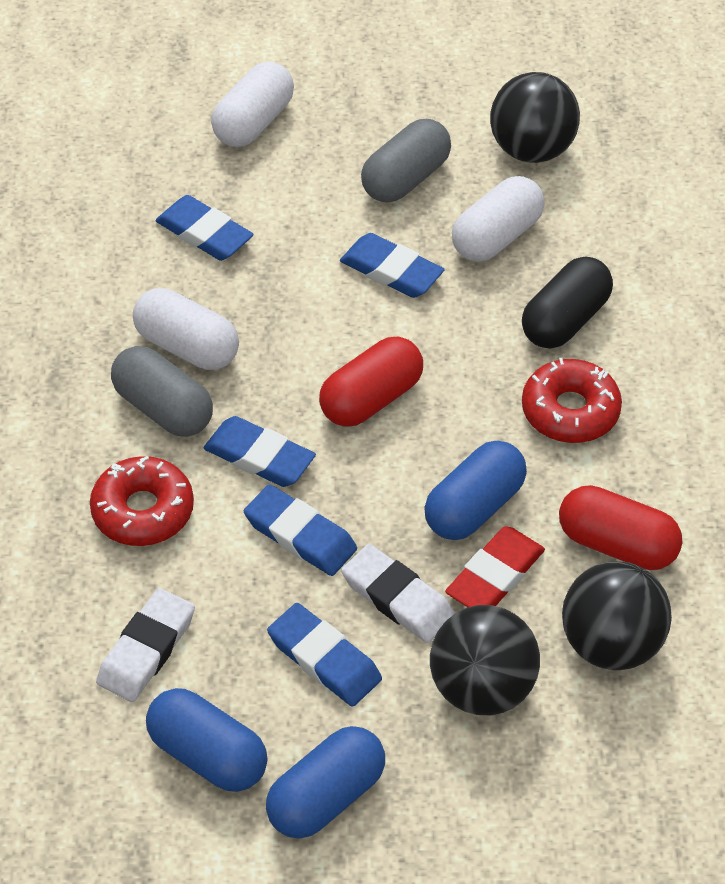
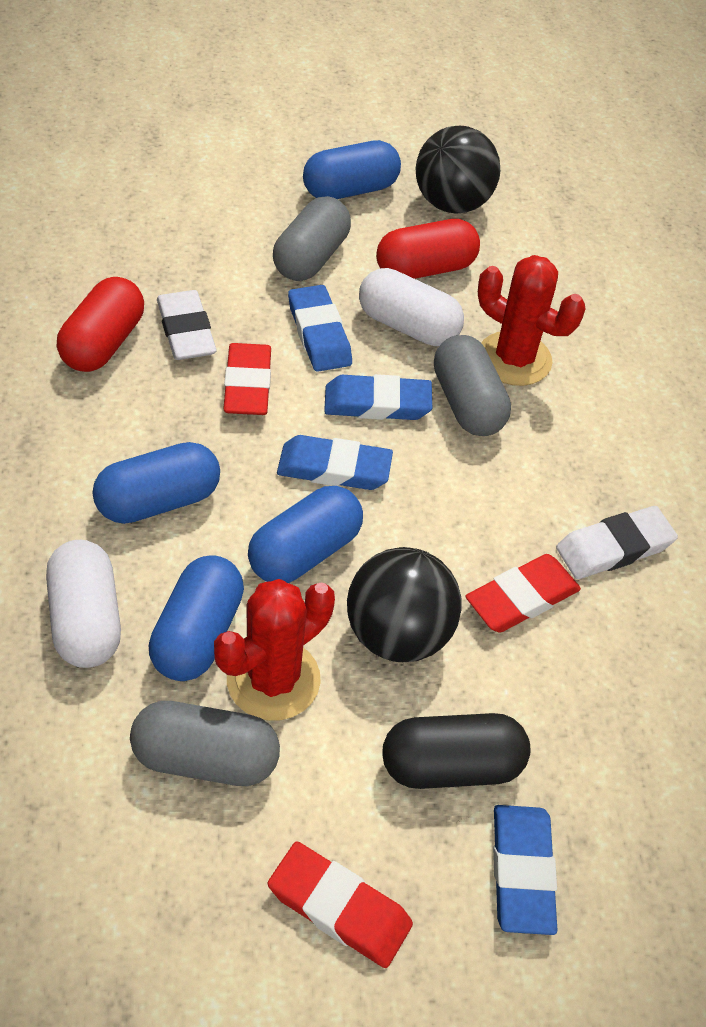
black ball: [430,605,540,715] [490,72,580,163] [562,561,672,670] = 3 -> [347,547,462,662] [415,126,500,214] = 2
blue capsule: [146,688,267,792] [266,726,385,839] [424,441,527,540] = 3 -> [93,442,220,524] [149,555,244,681] [248,486,363,583] [303,140,401,199] = 4
blue eraser: [155,195,254,261] [203,416,316,487] [244,484,357,576] [267,603,382,707] [340,233,445,298] = 5 -> [277,435,393,490] [288,285,352,372] [324,374,432,420] [493,805,557,935] = 4
grey capsule: [111,346,213,437] [361,119,451,203] = 2 -> [130,701,280,786] [273,196,351,281] [434,335,511,436] = 3
red cactus: none = 0 -> [214,579,335,721] [478,255,585,386] = 2
red donut: [90,456,194,546] [522,358,622,443] = 2 -> none = 0
red eraser: [445,526,545,607] = 1 -> [223,343,271,415] [268,842,413,968] [465,554,581,633] = 3
white capsule: [133,288,239,370] [211,62,294,147] [452,176,544,262] = 3 -> [46,540,121,668] [359,268,464,346] = 2

